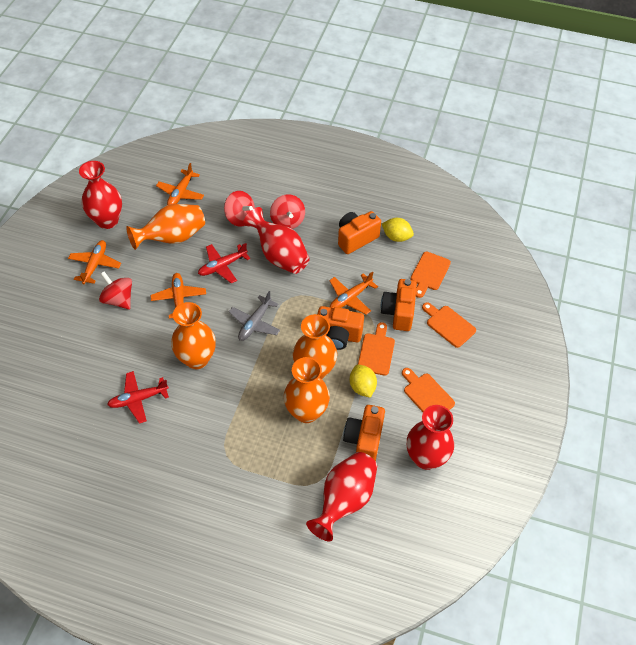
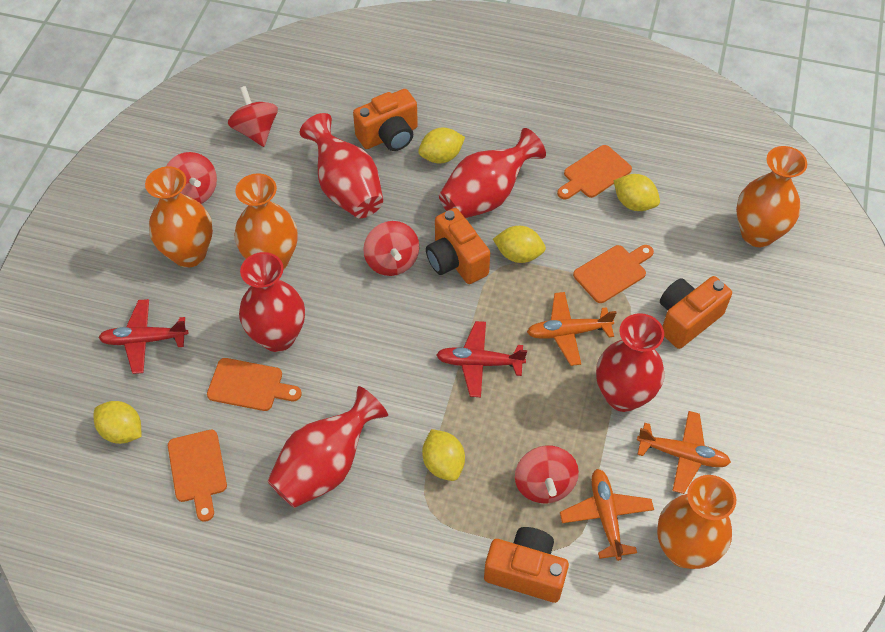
grey plane: [229,291,280,341] = 1 -> none = 0
orange plane: [68,240,121,284] [151,273,206,319] [156,163,204,205] [329,271,378,315] = 4 -> [527,292,617,366] [560,469,654,561] [637,411,731,494] = 3
red spinning top: [99,271,132,310] [224,191,255,227] [270,194,305,229] = 3 -> [166,152,217,204] [228,86,278,147] [363,221,419,276] [515,445,579,503] = 4
red vase: [79,161,122,229] [243,207,310,274] [306,452,377,541] [407,405,454,470] = 4 -> [239,252,305,352] [267,386,388,508] [300,113,383,218] [439,128,546,218] [596,313,664,412] = 5
yellow lemon: [350,365,377,398] [382,218,414,242] = 2 -> [94,401,141,444] [418,128,465,163] [422,429,465,481] [493,226,546,263] [613,174,660,211] = 5

